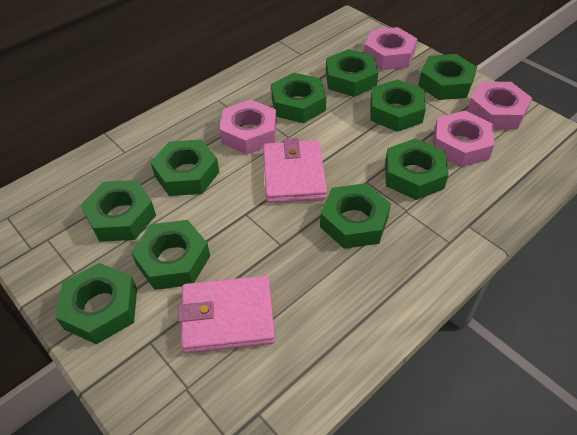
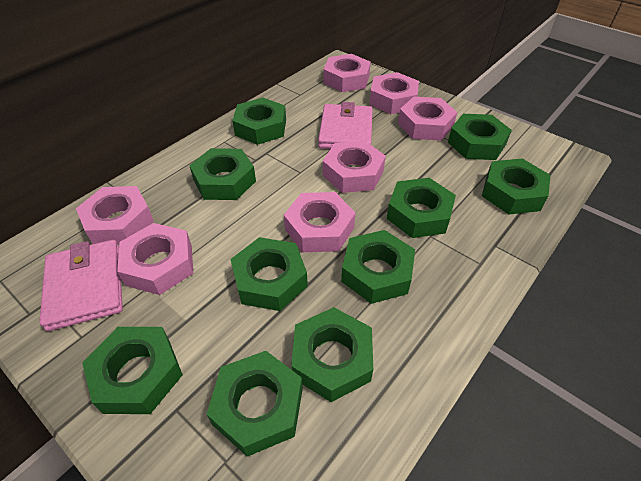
pink nut: [220,100,277,155] [364,27,417,70] [433,111,494,167] [467,82,532,130] = 4 -> [76,186,154,245] [117,223,193,295] [284,192,355,252] [323,54,371,92] [323,141,386,193] [369,72,419,114] [398,97,457,141] = 7

